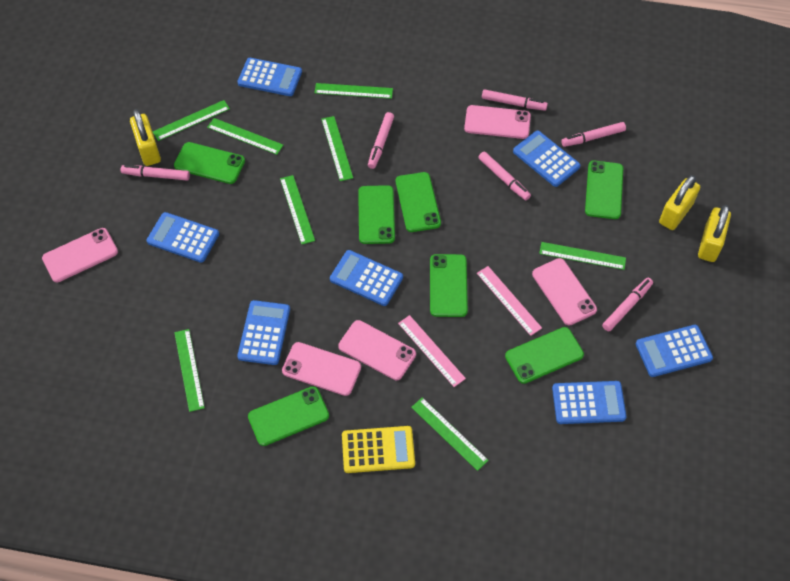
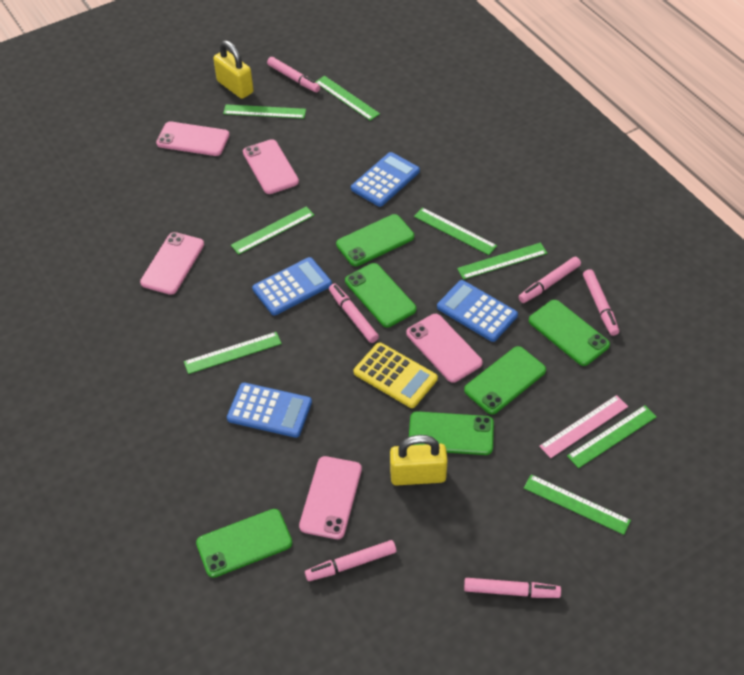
blue calculator: [147,212,219,263] [237,300,290,365] [238,58,302,96] [330,250,403,306] [513,131,580,187] [552,381,626,424] [636,325,713,377] = 7 -> [227,383,312,438] [252,257,332,315] [351,152,420,207] [437,280,518,342] = 4
green phone: [174,142,245,184] [248,386,329,446] [358,185,395,244] [396,172,441,232] [430,254,468,317] [505,327,584,384] [585,160,623,219] = 7 -> [196,509,292,578] [336,214,414,266] [345,263,416,327] [409,411,494,455] [464,346,546,414] [529,300,610,366] = 6
pink ruler: [398,315,466,387] [477,266,542,336] = 2 -> [539,395,628,458] = 1
yellow padlock: [130,109,161,166] [659,175,700,230] [698,205,731,262] = 3 -> [213,40,254,99] [390,435,448,486] = 2

